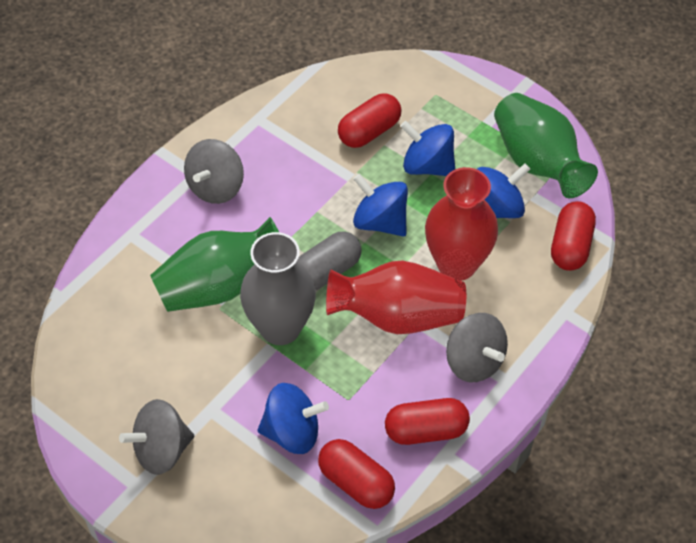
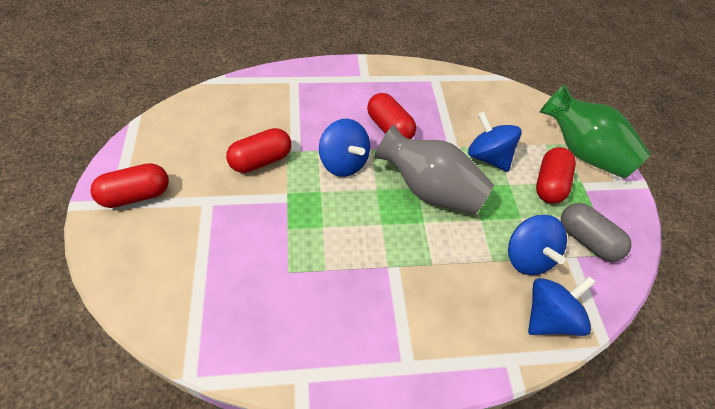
green vase: [150,217,279,312] [494,93,598,198] = 2 -> [539,85,651,179] = 1
grey spinning top: [119,399,194,475] [184,139,244,204] [446,313,508,382] = 3 -> none = 0
red vase: [326,260,466,334] [425,167,498,281] = 2 -> none = 0

